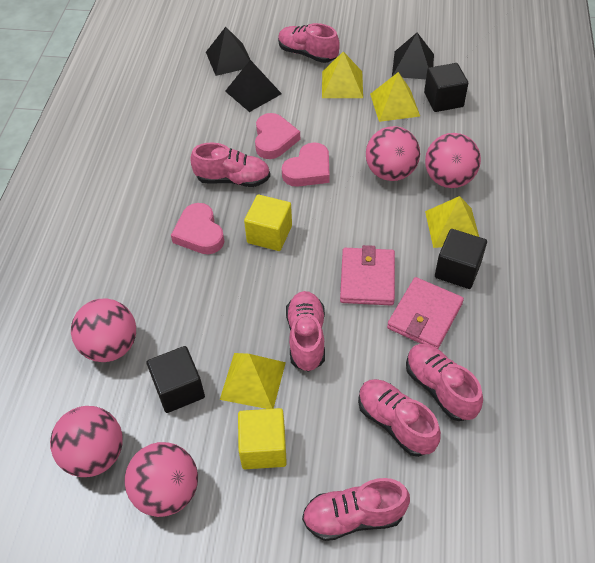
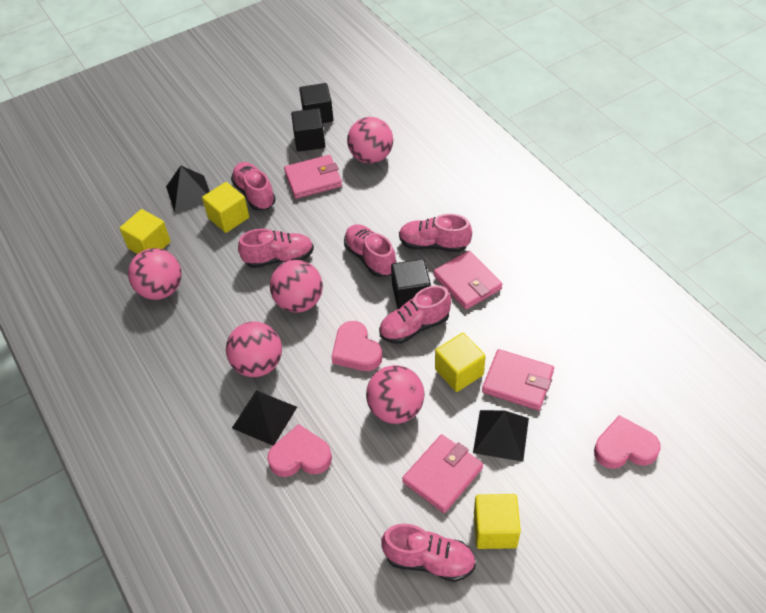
pink wallet: [340,245,395,306] [387,277,464,349] = 2 -> [284,155,342,199] [402,434,483,513] [434,251,502,310] [482,349,554,411] = 4
yellow cube: [238,408,287,469] [244,195,292,251] = 2 -> [120,209,171,254] [202,182,249,233] [435,333,486,392] [474,494,521,549] = 4
yellow pyramid: [220,353,286,409] [322,52,363,98] [370,72,420,122] [425,196,479,248] = 4 -> none = 0

